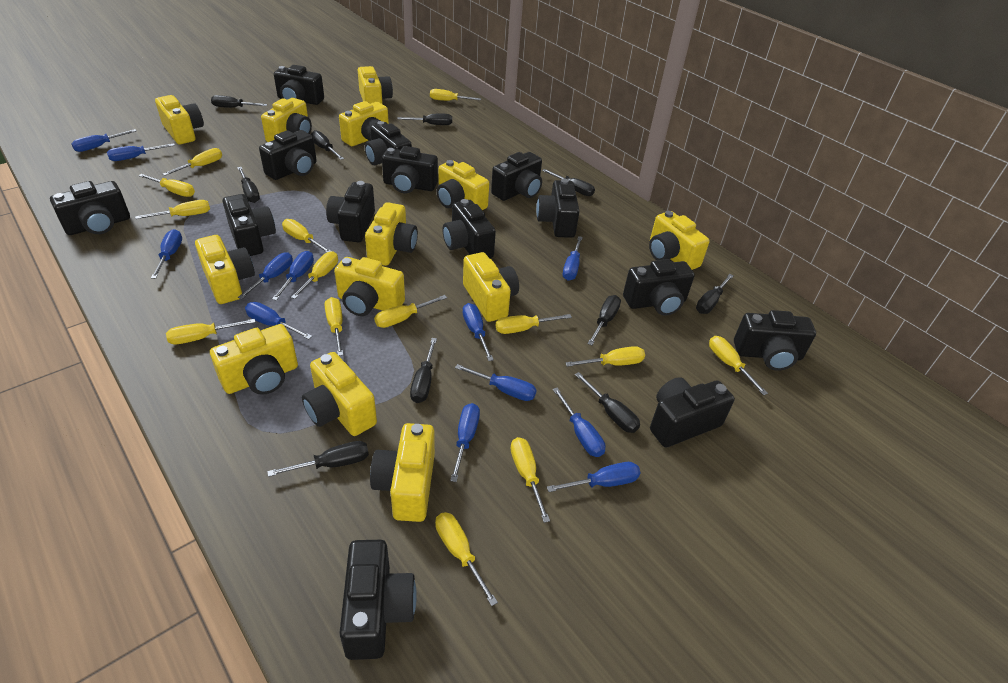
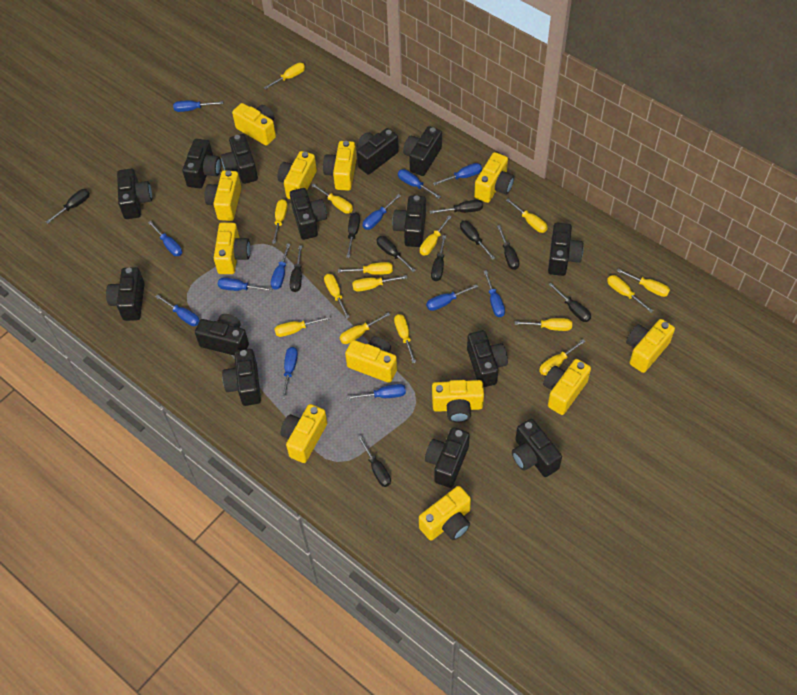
yellow camera: [155,95,204,144] [195,235,255,304] [210,324,298,395] [261,98,312,142] [302,352,377,436] [334,257,405,316] [339,101,389,146] [358,66,393,104] [365,202,418,266] [370,423,435,522] [437,160,489,210] [463,252,519,322] [649,211,710,270] = 13 -> [205,170,241,221] [214,222,250,274] [232,103,276,146] [277,151,317,199] [280,404,327,463] [323,141,357,191] [345,337,397,383] [419,486,471,541] [432,380,484,422] [474,152,514,203] [543,359,591,415] [626,319,675,373] = 12
yellow screwdriver: [135,200,210,219] [138,174,195,197] [163,148,222,176] [166,319,256,344] [282,219,331,253] [291,251,338,299] [325,297,343,356] [374,295,447,328] [430,89,481,101] [435,512,498,606] [496,314,572,334] [510,437,550,523] [566,346,645,367] [709,336,768,395] = 14 -> [264,63,305,90] [272,199,288,244] [274,316,330,337] [311,183,353,214] [324,274,350,319] [338,262,393,275] [340,312,390,344] [352,275,407,292] [394,314,416,363] [420,215,451,256] [506,199,548,233] [515,318,572,331] [539,339,585,375] [607,275,653,313] [617,269,670,297] = 15

